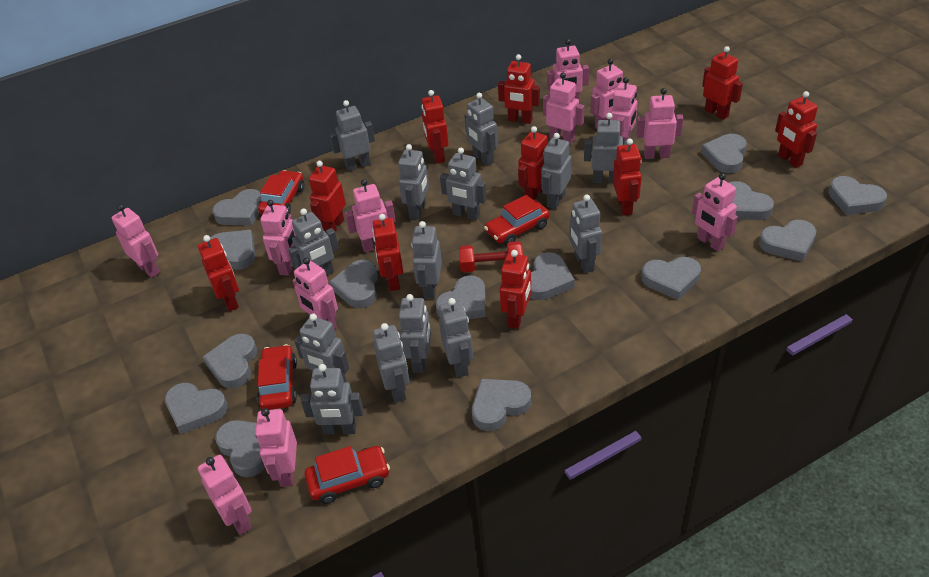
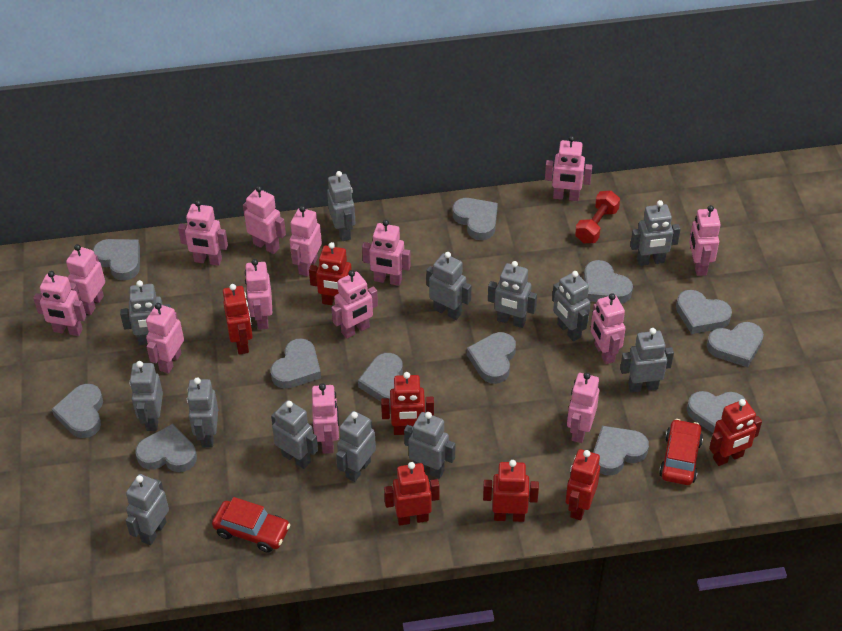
grey heart: [165,383,228,434] [203,334,257,389] [210,230,255,270] [212,189,261,226] [215,420,265,477] [329,260,378,308] [436,275,486,319] [472,379,531,431] [530,252,575,300] [642,257,701,300] [701,134,747,173] [729,181,774,220] [759,220,816,262] [828,176,887,215] = 14 -> [52,384,103,438] [93,239,140,280] [135,424,197,472] [271,338,321,389] [358,353,403,405] [453,198,498,240] [467,332,516,384] [584,260,633,303] [593,426,649,475] [676,290,732,334] [687,391,747,433] [707,322,764,367] = 12
grey robot: [288,208,339,276] [294,314,349,382] [301,364,363,435] [329,100,375,171] [373,323,410,403] [398,144,429,220] [399,294,431,373] [411,221,442,299] [439,298,473,378] [440,148,486,220] [464,93,498,166] [541,133,571,209] [569,195,602,273] [584,113,628,184] = 14 -> [120,280,171,345] [126,474,169,545] [129,361,163,431] [187,377,218,448] [271,400,318,469] [327,171,356,241] [336,411,376,482] [404,412,455,479] [426,252,471,320] [488,261,537,328] [552,271,590,341] [620,328,674,393] [630,200,681,266] = 13
pink robot: [112,204,160,278] [198,455,252,535] [255,408,297,487] [260,200,296,276] [292,257,338,330] [345,179,396,252] [543,73,584,144] [547,39,589,100] [590,59,629,128] [610,77,637,145] [636,88,684,159] [692,173,738,251] = 12 -> [33,271,86,336] [66,244,105,315] [146,303,184,374] [178,200,228,266] [243,186,286,254] [245,259,272,330] [290,206,322,276] [312,383,339,454] [332,270,378,339] [362,220,411,286] [545,136,592,201] [567,372,599,443] [591,293,626,364] [689,205,721,276] = 14
red car: [257,344,297,410] [258,170,304,214] [305,446,390,504] [484,195,550,246] = 4 -> [212,497,290,553] [659,419,703,485] = 2
red robot: [198,235,239,311] [309,161,346,232] [372,214,403,291] [421,90,449,163] [498,54,540,124] [500,250,531,329] [518,126,548,200] [613,138,642,216] [702,46,743,120] [775,91,818,168] = 10 -> [223,284,253,354] [309,242,352,305] [381,372,434,435] [384,462,439,526] [483,460,539,522] [566,449,600,520] [709,399,762,466] = 7

